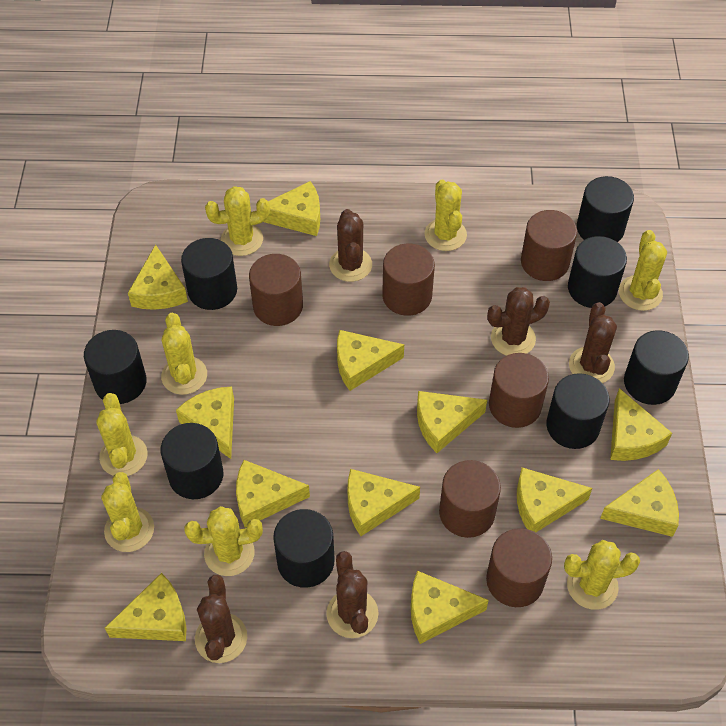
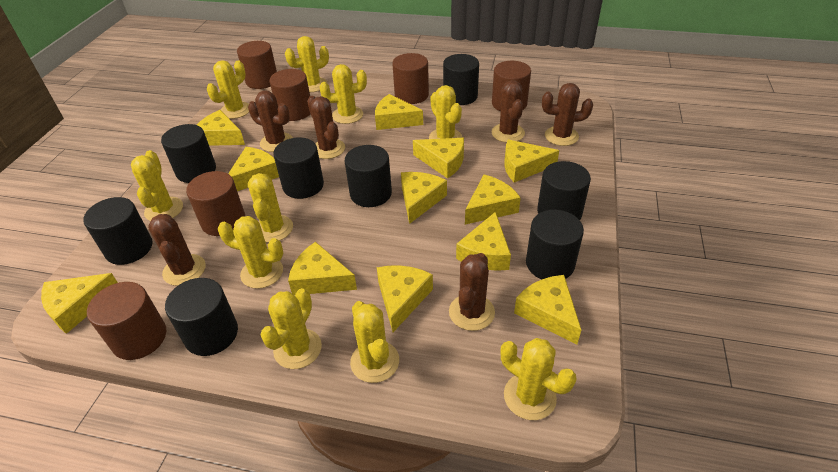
brown cactus: [195,575,247,663] [326,551,378,638] [329,209,372,282] [487,287,550,356] [569,302,617,383] = 5 -> [148,214,206,286] [248,90,293,152] [307,96,345,159] [449,253,495,331] [491,80,525,142] [542,83,593,146] = 6
yellow cactus: [96,393,148,476] [101,472,154,552] [161,313,207,395] [184,506,263,576] [205,186,270,256] [424,179,467,251] [564,540,640,610] [619,230,667,311] = 8 -> [131,150,183,221] [207,60,249,119] [218,216,283,289] [248,173,293,243] [260,288,322,369] [285,36,329,92] [320,64,367,124] [350,301,399,383] [429,85,462,139] [501,338,577,420] = 10

